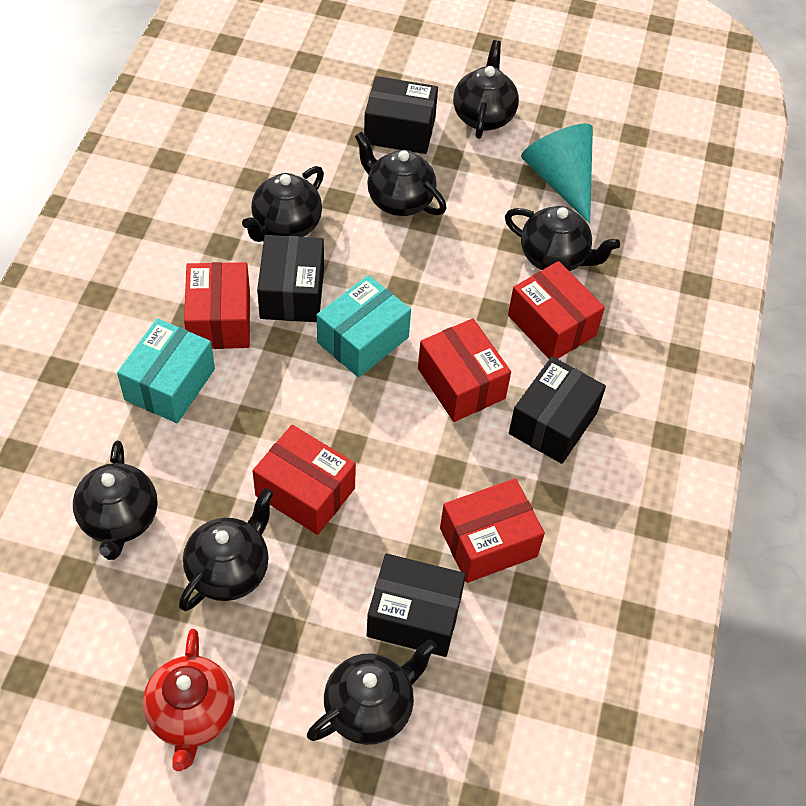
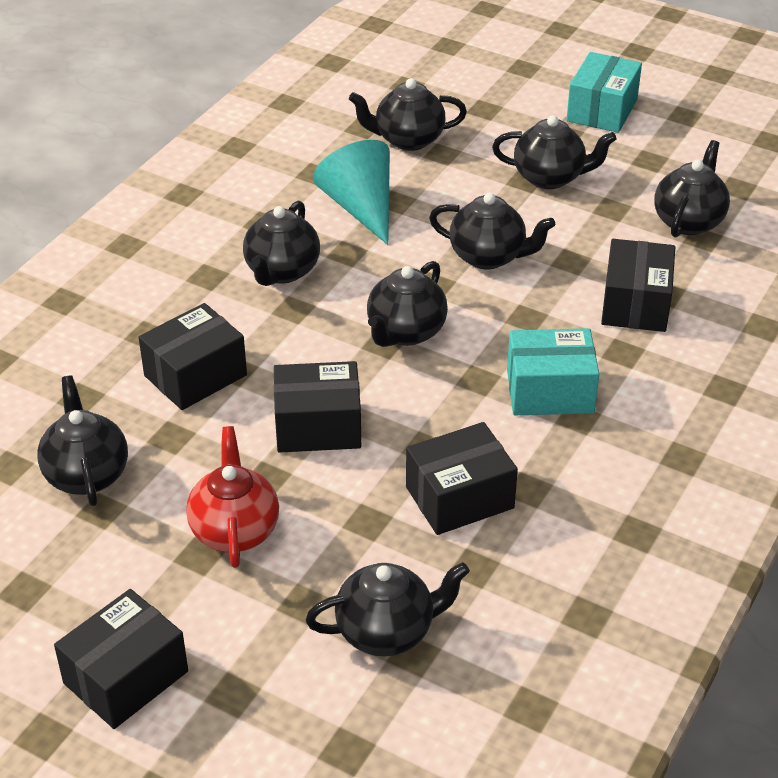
black box: [257,235,324,322] [364,76,438,154] [367,553,466,657] [509,357,606,464] = 4 -> [54,589,188,729] [139,303,247,410] [274,361,361,453] [406,422,518,535] [601,239,675,332] = 5
black teapot: [73,440,158,560] [179,488,273,611] [242,166,324,242] [307,639,437,745] [355,132,446,216] [453,40,519,139] [505,206,620,271] = 7 -> [37,375,128,506] [243,201,320,286] [306,562,470,656] [349,78,467,151] [367,261,448,347] [429,192,555,269] [492,115,616,189] [654,140,730,238] = 8
red box: [184,262,250,349] [253,425,356,535] [418,318,511,422] [440,478,545,583] [508,261,605,359] = 5 -> none = 0

